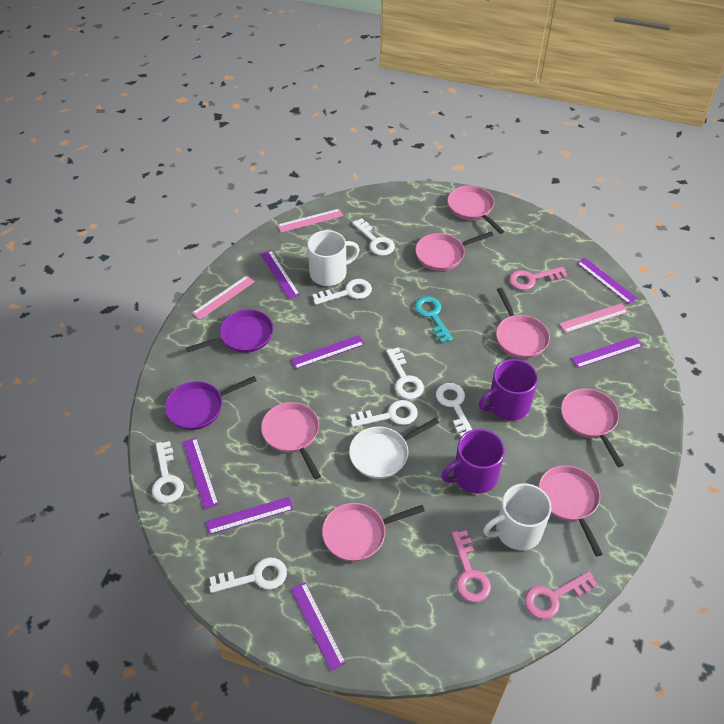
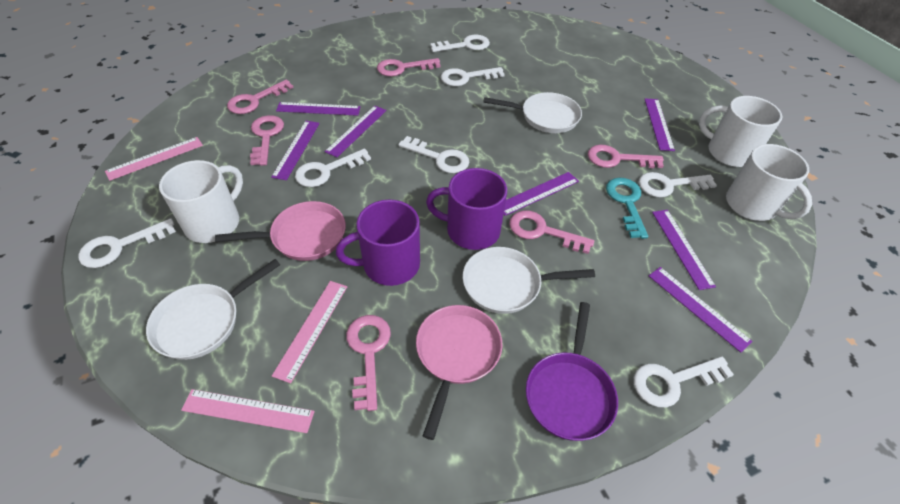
pink key: [452,530,491,602] [509,267,567,290] [525,571,598,619] = 3 -> [227,80,294,114] [250,115,284,166] [346,315,391,411] [377,58,441,76] [509,210,594,254] [588,145,664,168] = 6
pink pan: [261,402,321,479] [322,503,425,561] [415,232,494,271] [447,185,505,234] [496,288,550,359] [539,465,603,556] [561,389,624,467] = 7 -> [215,201,346,261] [416,305,503,440] = 2
purple pan: [165,376,257,430] [186,309,273,353] = 2 -> [526,302,618,441] = 1
white mug: [307,230,360,286] [483,483,552,550] = 2 -> [159,160,243,243] [699,96,782,167] [726,144,812,221] = 3
white pan: [349,418,439,479] = 1 -> [146,259,280,360] [463,247,595,314] [483,92,582,133] = 3

